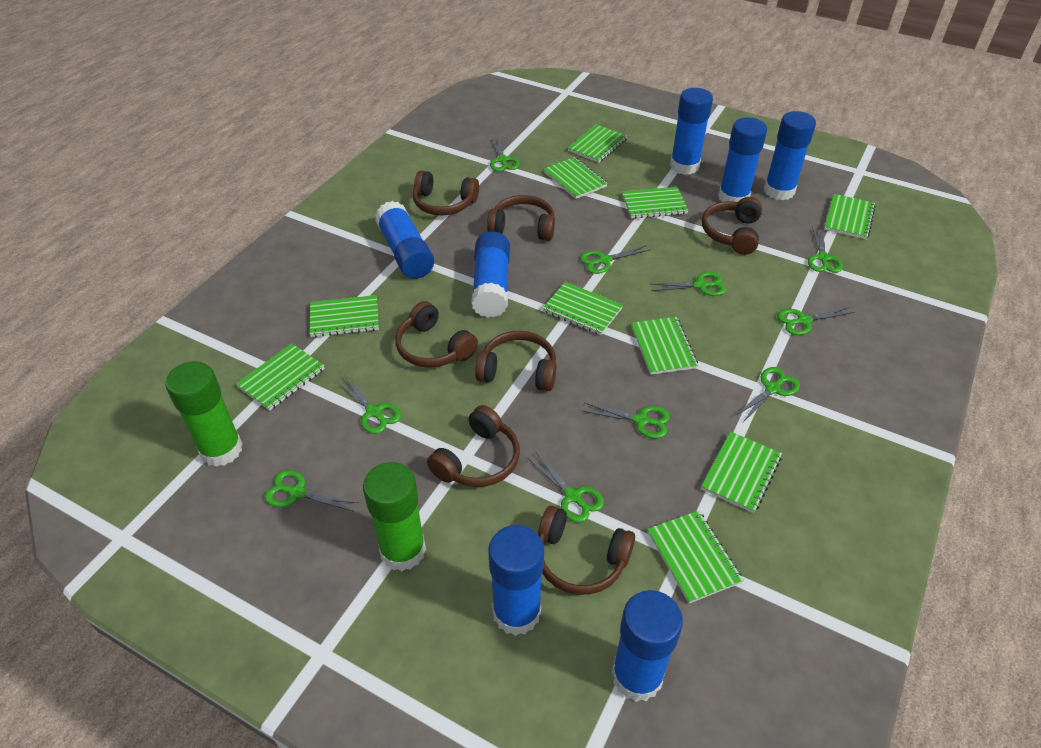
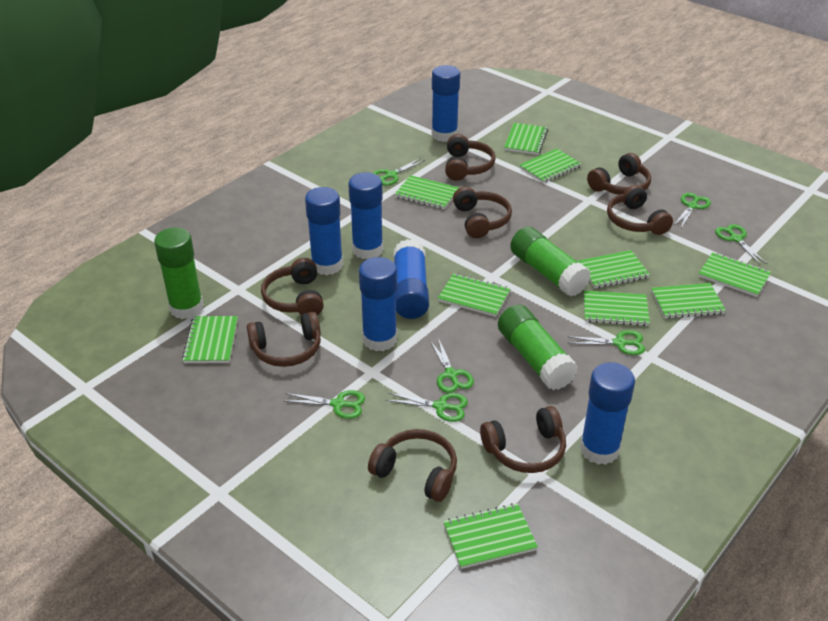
blue glue stick: [375,201,434,279] [471,231,510,318] [488,525,544,636] [612,590,683,702] [670,88,713,175] [718,117,767,202] [764,111,816,200] = 7 -> [305,187,343,275] [348,172,384,259] [359,257,397,351] [393,239,429,319] [432,65,460,142] [580,362,635,465] = 6
brown headphones: [395,301,478,368] [413,170,479,215] [427,405,520,487] [475,331,556,391] [487,195,555,241] [538,506,635,595] [702,197,762,255] = 7 -> [247,312,321,367] [261,258,324,315] [368,429,457,502] [445,134,496,181] [453,187,512,238] [480,406,566,473] [587,153,651,195] [607,185,673,235] = 8
green glue stick: [165,361,242,467] [363,462,426,571] = 2 -> [154,227,204,319] [498,305,578,390] [510,226,591,296] = 3
green scissors: [265,470,358,511] [336,377,401,434] [490,136,520,171] [528,452,604,523] [580,245,651,274] [583,402,670,439] [651,272,726,296] [735,367,800,422] [777,307,855,335] [808,226,843,273] = 10 -> [285,390,365,419] [373,158,425,186] [385,393,468,422] [430,338,474,393] [567,330,645,355] [674,193,711,228] [715,224,767,265] = 7

